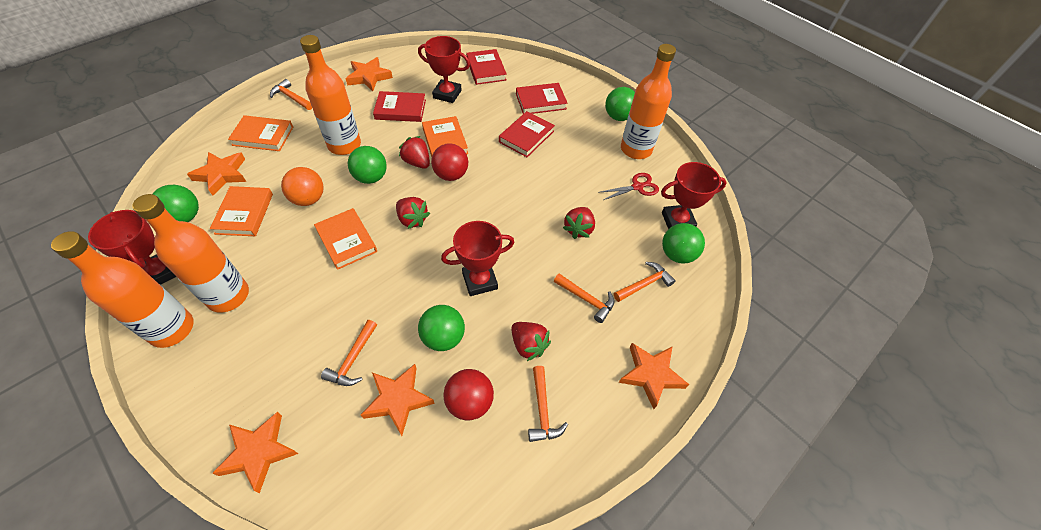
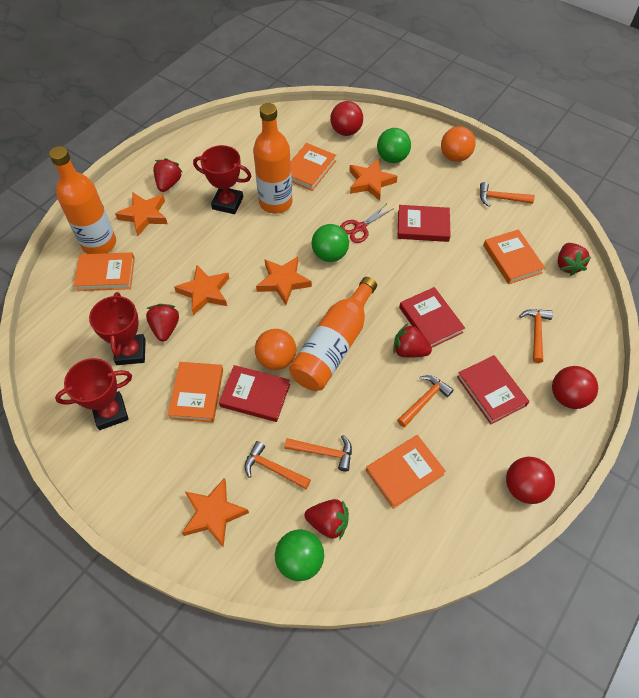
green ball: [153,185,199,222] [348,146,387,184] [418,305,465,351] [605,87,635,121] [662,223,705,264] = 5 -> [275,530,324,581] [312,224,349,262] [377,128,411,163] = 3
orange ball: [281,167,324,206] = 1 -> [255,329,296,370] [441,126,476,162] = 2
orange book: [210,186,273,236] [228,115,293,151] [314,208,377,270] [422,116,468,157] = 4 -> [74,252,135,291] [168,362,223,423] [291,143,336,191] [366,435,446,509] [483,229,545,284] = 5
orange bottle: [51,231,194,348] [132,194,249,313] [300,35,361,155] [621,44,676,159] = 4 -> [49,146,116,254] [253,103,293,214] [289,277,377,391] = 3
red ball: [431,143,468,181] [443,369,494,421] = 2 -> [330,101,363,136] [506,457,555,504] [552,366,598,409] = 3
red strawberry: [396,197,430,229] [399,136,430,169] [511,322,551,361] [563,207,595,239] = 4 -> [146,304,179,342] [153,158,182,192] [305,499,349,540] [393,323,432,358] [558,243,591,276] = 5
red trophy: [88,210,176,285] [418,36,470,103] [441,221,514,296] [661,162,727,229] = 4 -> [55,358,132,430] [89,292,146,365] [193,145,251,214] = 3

